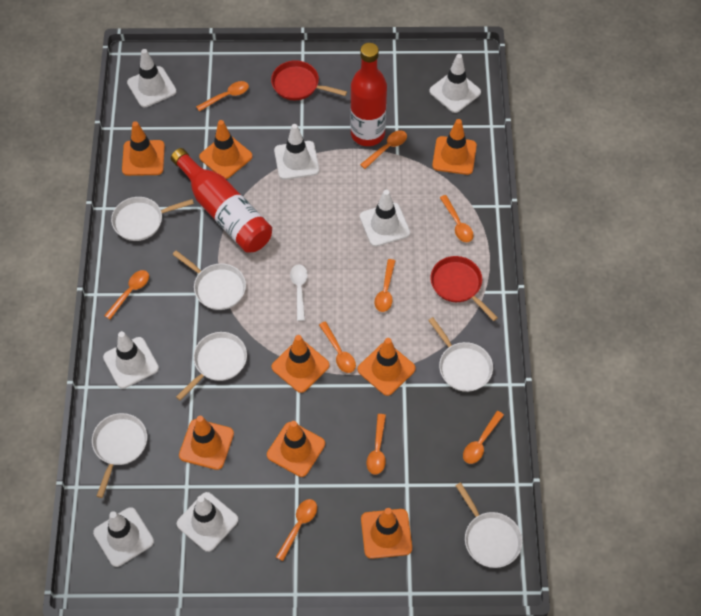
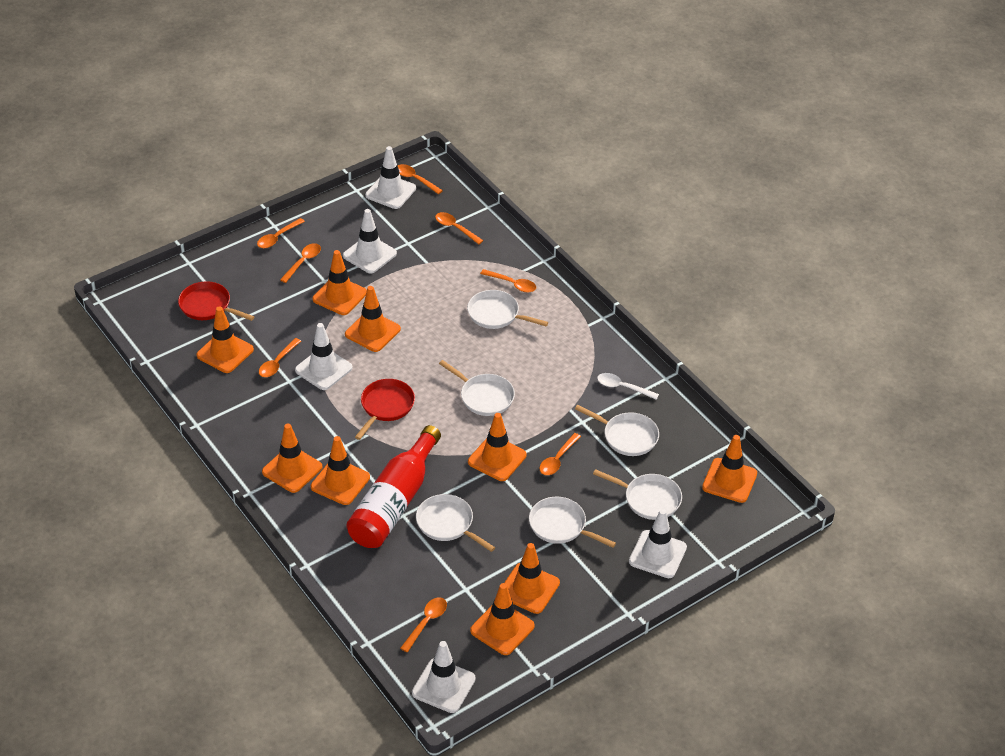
orange spoon: [104,270,149,319] [196,81,249,112] [276,499,317,561] [319,321,356,373] [360,130,407,169] [367,414,386,475] [375,259,395,312] [440,195,473,242] [463,411,504,464] = 9 -> [257,218,305,248] [259,338,301,377] [280,243,321,283] [398,164,443,194] [400,597,447,652] [435,212,483,244] [480,269,536,293] [540,433,581,475] = 8
orange traffic cone: [122,121,165,176] [179,416,234,470] [199,120,253,179] [267,421,325,477] [272,335,330,393] [358,338,416,396] [361,508,412,559] [432,119,477,175] = 8 -> [196,306,254,373] [262,423,322,493] [311,436,370,505] [313,250,367,315] [345,286,401,352] [468,413,527,481] [470,583,535,655] [504,543,560,614] [702,435,757,503] = 9
red bottle: [171,148,272,253] [350,43,387,146] = 2 -> [346,425,441,548] = 1
white traffic cone: [93,507,154,567] [103,331,159,389] [127,49,176,107] [177,492,238,552] [274,124,319,180] [360,190,410,247] [429,54,481,113] = 7 -> [295,323,353,390] [343,209,397,273] [365,146,416,209] [412,641,476,713] [629,509,687,578] = 5

